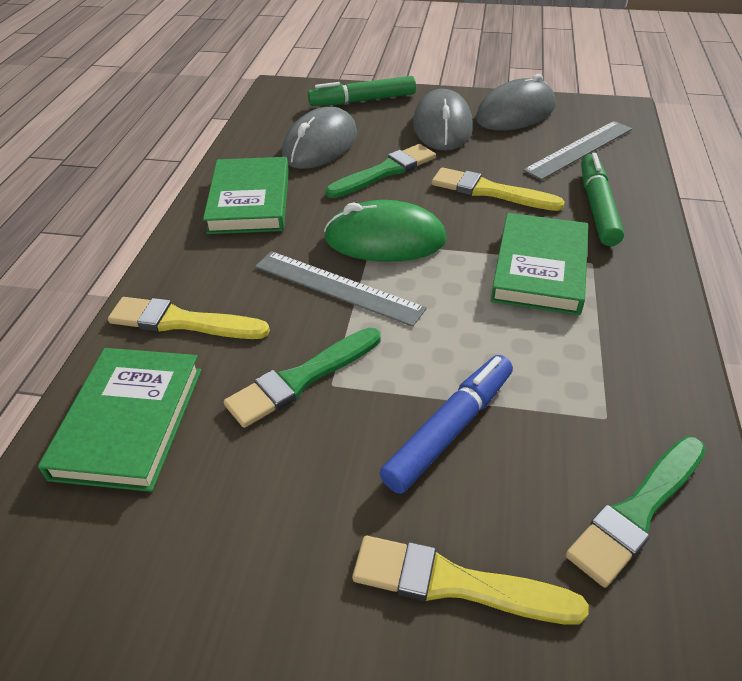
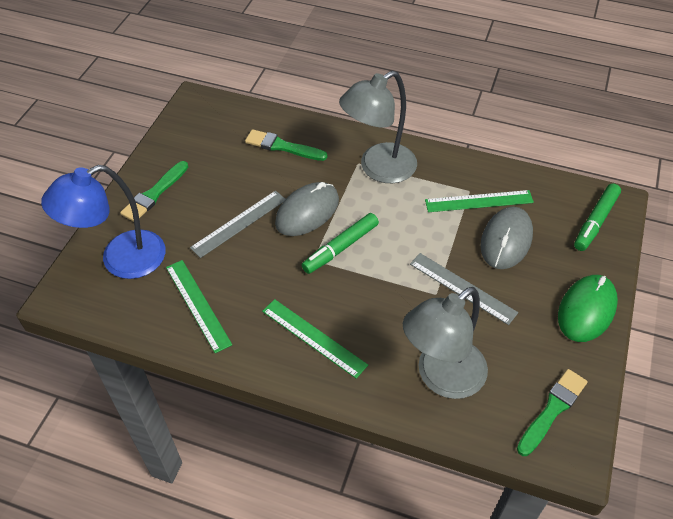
blue lamp: none = 0 -> [41,165,166,279] = 1
blue marker: [380,355,513,494] = 1 -> none = 0
green book: [38,348,202,492] [203,157,289,234] [491,213,588,315] = 3 -> none = 0
green ruler: none = 0 -> [166,260,232,353] [262,299,368,379] [425,190,534,212] = 3
grey lamp: none = 0 -> [339,71,417,183] [403,287,488,399] = 2
grey mouse: [282,107,357,169] [413,89,473,151] [476,74,556,130] = 3 -> [275,182,339,236] [480,207,533,269] = 2
yellow brush: [108,297,270,339] [352,536,589,625] [432,167,565,211] = 3 -> none = 0

